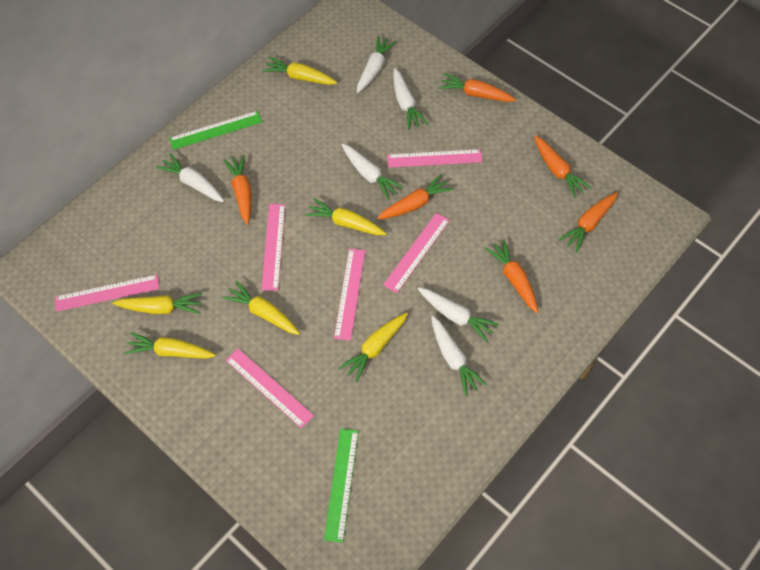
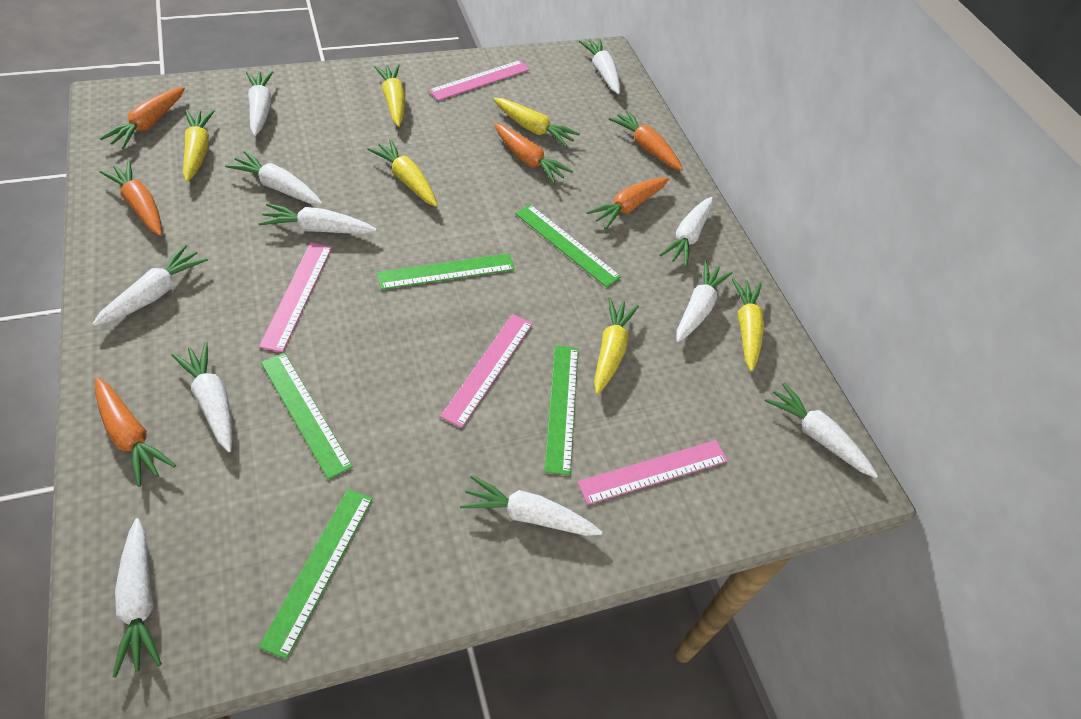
green ruler: [169,111,262,150] [324,429,358,543] = 2 -> [258,489,373,659] [261,352,353,479] [377,253,515,290] [515,204,621,287] [544,345,578,475] = 5
pink ruler: [55,274,160,312] [226,348,314,429] [261,204,285,291] [334,248,365,341] [383,213,450,293] [387,149,483,168] = 6 -> [259,242,332,352] [429,60,530,101] [440,314,533,428] [578,440,728,505] = 4
white carrot: [156,153,224,202] [342,144,404,200] [357,36,396,93] [393,68,428,130] [418,288,499,342] [431,316,487,396] = 6 -> [92,244,208,326] [113,518,162,677] [171,342,233,452] [225,151,322,205] [246,71,273,136] [258,203,377,234] [460,475,602,536] [579,38,620,94] [660,197,713,267] [676,261,733,342] [765,383,878,478] = 11

